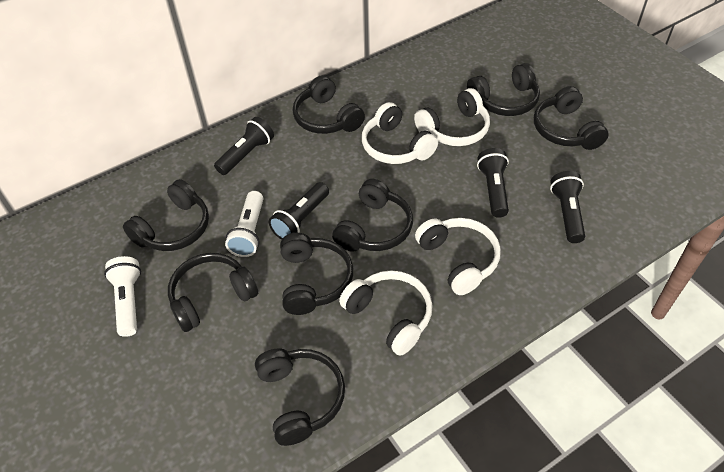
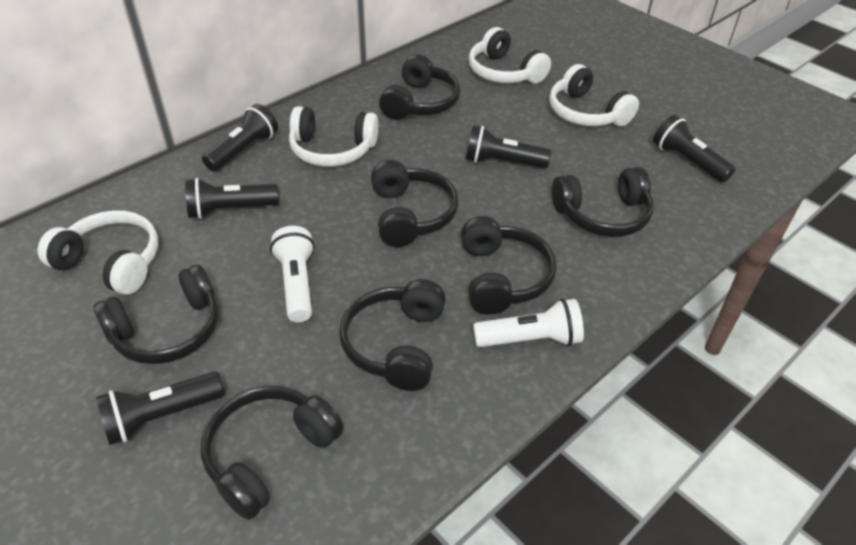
black flashlight: [214,117,274,175] [269,182,329,240] [477,148,509,218] [550,171,585,243] = 4 -> [96,372,225,445] [185,178,279,219] [202,104,278,171] [466,125,551,168] [653,115,735,182] = 5
black headphones: [123,179,209,251] [168,253,258,332] [255,348,345,446] [280,233,353,315] [293,75,365,134] [332,179,413,252] [467,63,540,116] [534,86,609,150] = 8 -> [94,264,218,364] [201,386,344,520] [339,279,446,391] [371,160,459,247] [379,54,460,120] [461,216,556,315] [552,167,654,237] = 7

